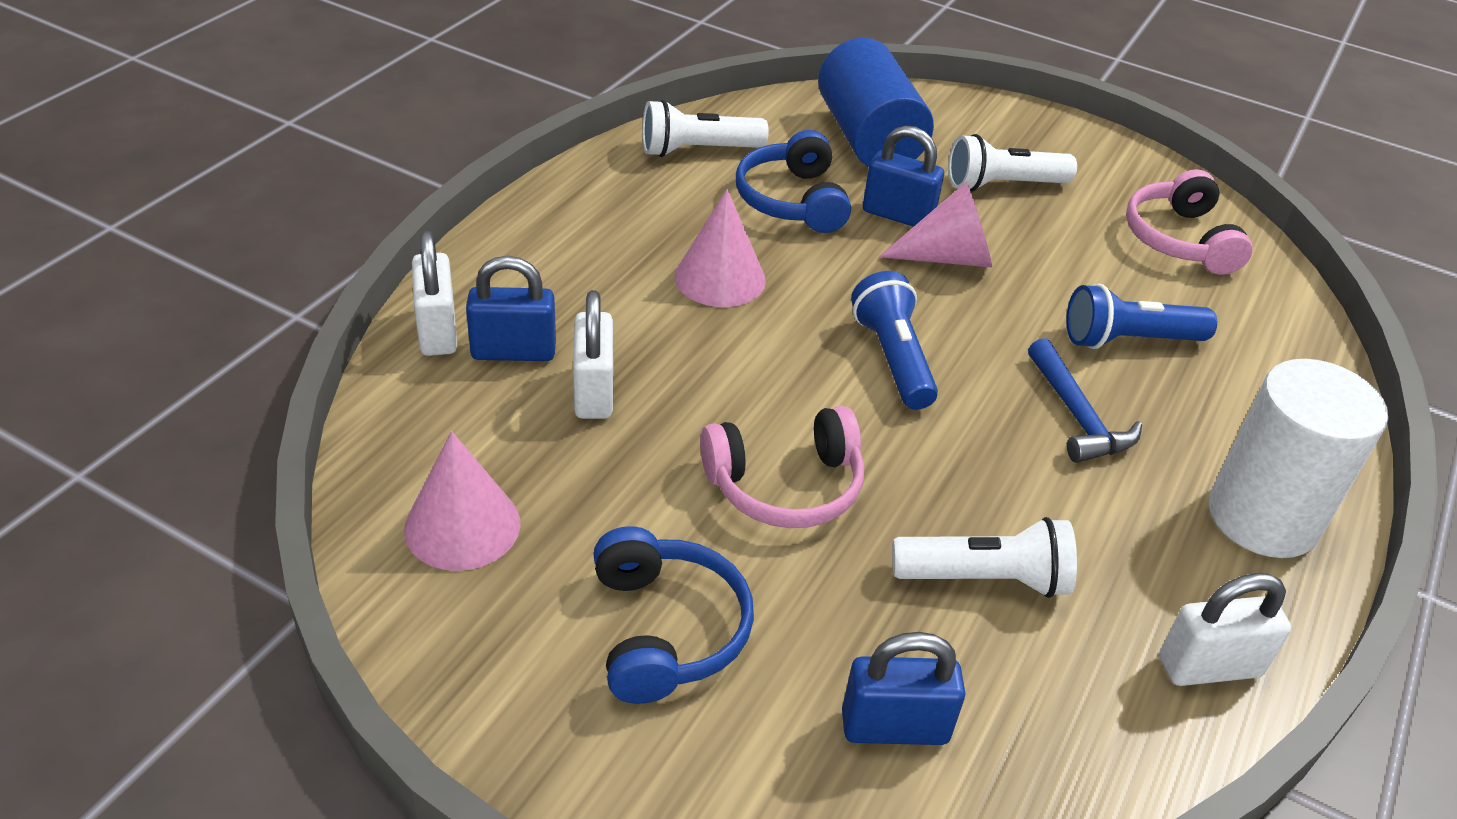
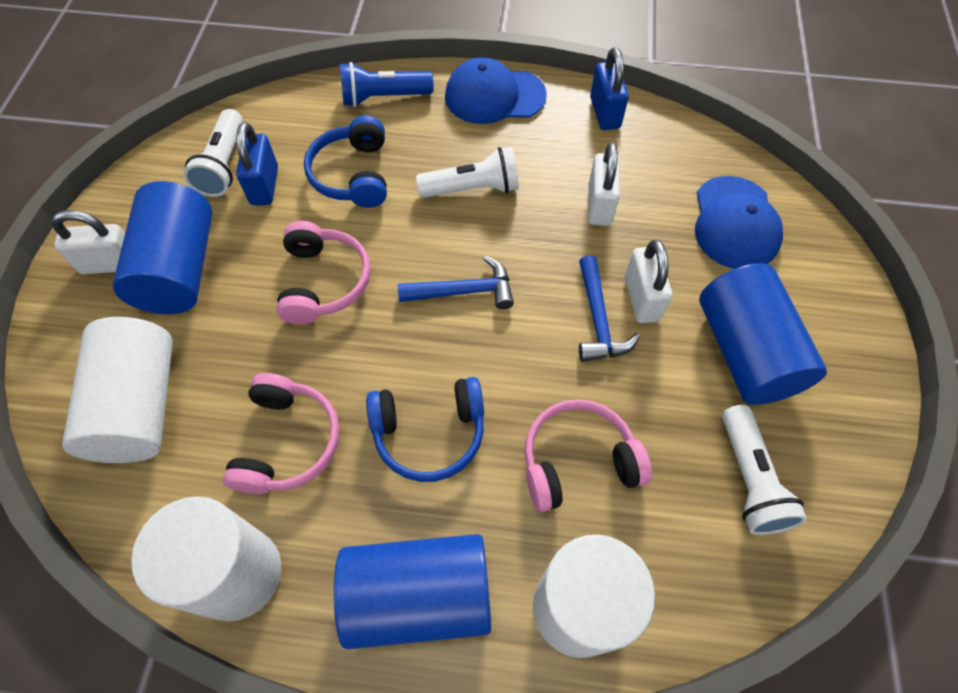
blue cap: none = 0 -> [445,57,547,124] [695,176,783,269] = 2
blue cylinder: [818,38,934,167] = 1 -> [113,181,212,314] [334,534,491,649] [699,263,827,405] = 3
blue flashlight: [851,271,938,410] [1066,284,1217,349] = 2 -> [340,62,434,107] = 1
blue hammer: [1028,338,1142,463] = 1 -> [398,256,514,309] [579,255,640,362] = 2
blue padlock: [466,256,556,361] [842,632,965,745] [863,126,944,227] = 3 -> [236,122,278,205] [590,47,629,130] = 2
pink cone: [404,431,521,571] [675,189,766,307] [879,182,992,268] = 3 -> none = 0
pink headphones: [700,406,864,528] [1126,169,1253,275] = 2 -> [223,373,340,494] [276,221,371,324] [524,399,652,512] = 3
white cylinder: [1209,359,1388,558] = 1 -> [62,317,173,463] [131,496,281,621] [533,535,655,658] = 3

